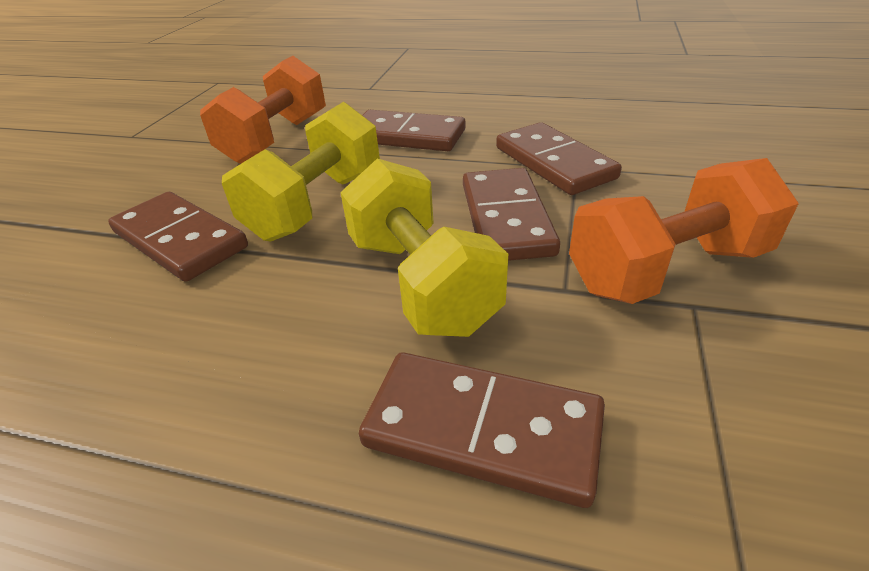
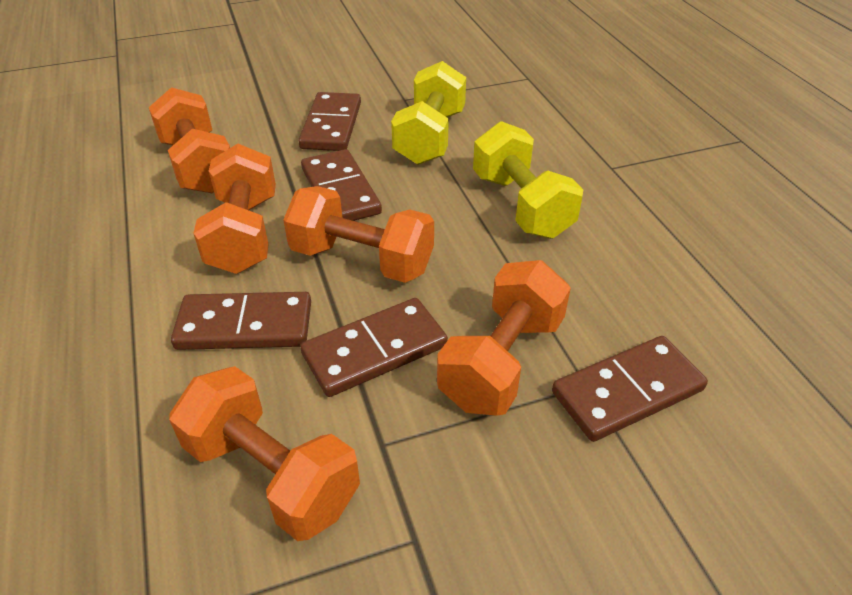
orange dumbbell: [200,56,326,164] [569,158,799,304] = 2 -> [149,87,230,193] [169,366,360,541] [193,144,276,274] [283,186,434,283] [437,260,571,416] = 5

